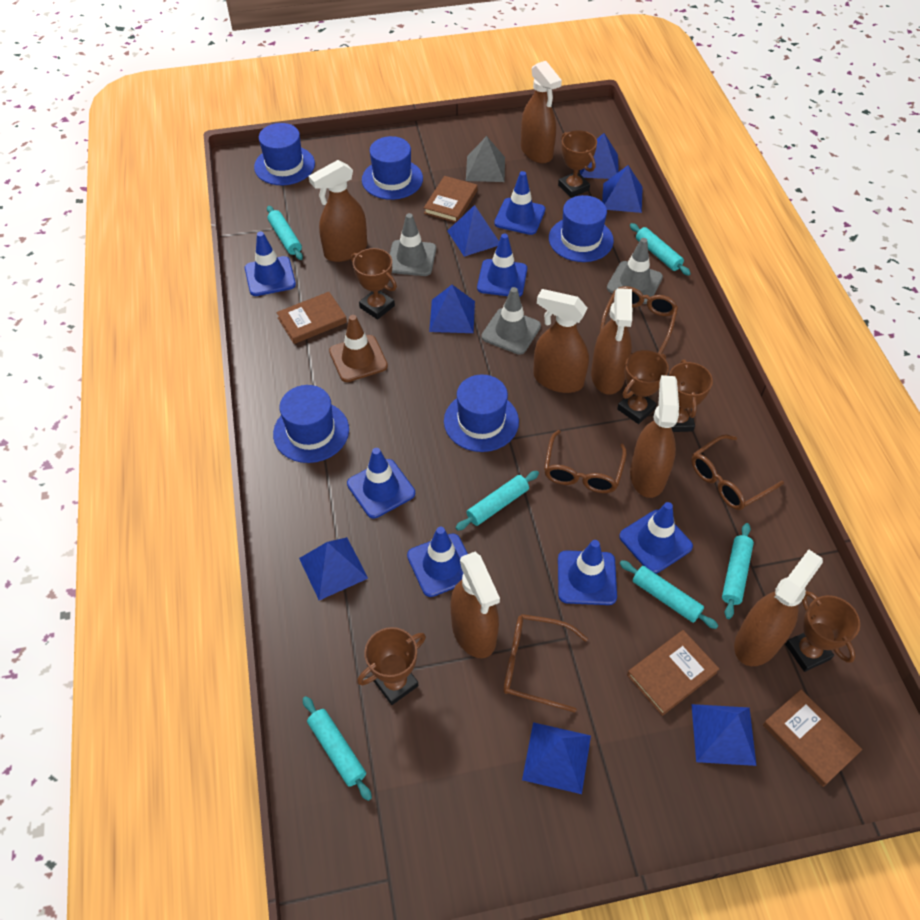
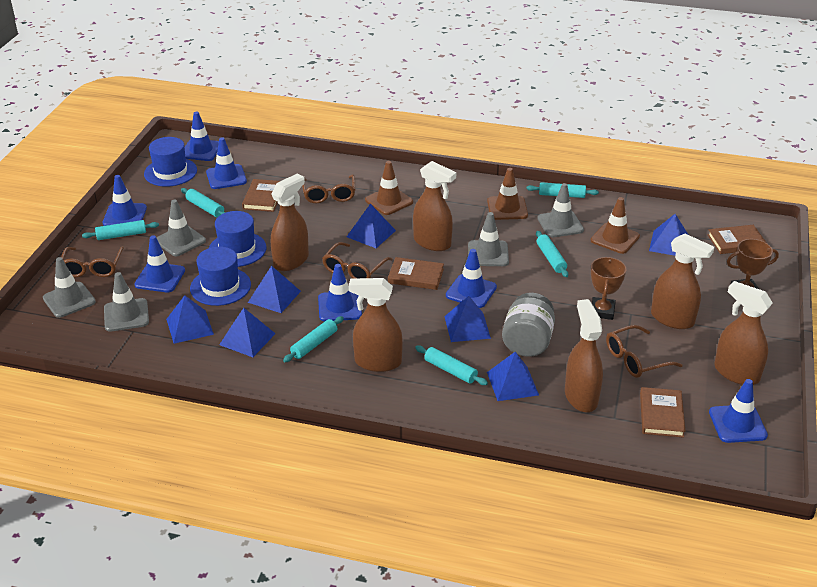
blue hat: [254,123,315,185] [273,385,349,463] [362,136,423,200] [444,374,519,452] [549,195,614,262] = 5 -> [144,137,197,187] [190,246,251,306] [209,211,266,267] = 3
brown spray bottle: [308,160,367,262] [451,552,500,658] [521,61,562,163] [533,289,589,393] [591,288,633,395] [630,375,679,498] [734,549,823,666] = 7 -> [271,174,309,271] [349,278,403,372] [413,161,456,251] [565,299,603,412] [651,234,714,329] [714,281,773,385] = 6
brown traffic cone: [329,315,388,382] = 1 -> [365,161,413,215] [487,168,528,220] [591,197,640,254] = 3
brown trophy: [351,248,397,320] [357,627,426,705] [558,130,597,198] [617,350,669,424] [669,360,713,432] [785,591,860,672] = 6 -> [591,257,626,320] [727,239,779,289] = 2
grey jar: none = 0 -> [502,293,555,357] = 1
grey pyramid: [466,136,505,182] = 1 -> none = 0
grey traffic cone: [390,213,436,276] [481,287,541,355] [607,238,663,304] = 3 -> [43,257,96,318] [104,272,149,332] [156,200,206,256] [468,212,509,266] [537,183,584,237] = 5

